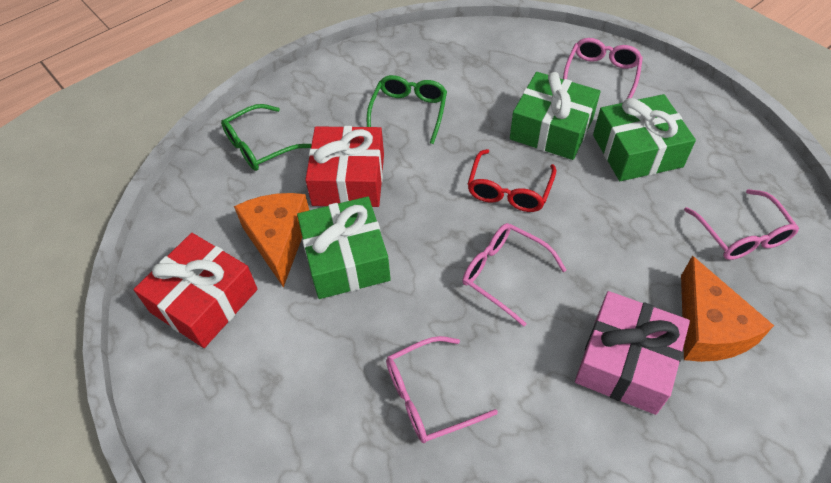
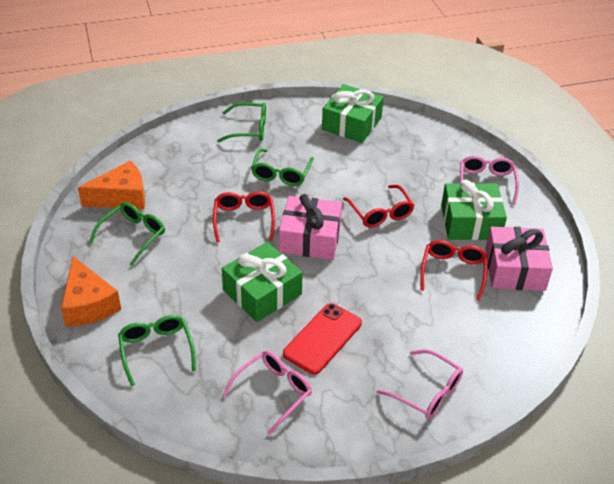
green glasses: [221,104,312,171] [367,75,447,144] = 2 -> [89,202,165,266] [118,315,196,387] [217,102,266,143] [251,149,314,186] = 4
pink gift: [575,291,690,415] = 1 -> [279,194,342,260] [485,227,553,291] = 2
pink glasses: [386,336,498,443] [462,223,566,327] [563,38,643,99] [684,189,799,260] = 4 -> [223,351,312,435] [377,349,463,419] [460,156,519,205] = 3
red gift: [134,233,258,348] [305,126,384,207] = 2 -> none = 0
red glasses: [468,149,556,212] = 1 -> [213,191,275,242] [343,185,414,228] [420,240,488,301] = 3
red phone: none = 0 -> [283,303,362,375] = 1

